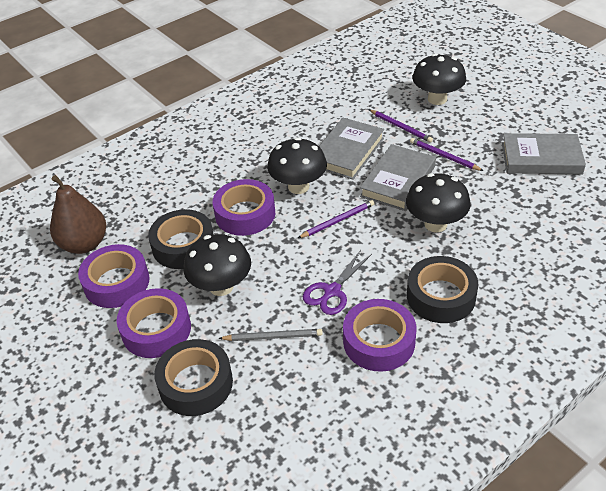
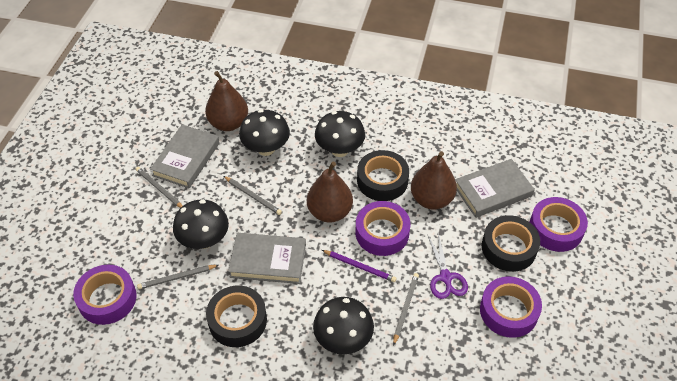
brown pear: [50,175,106,254] = 1 -> [205,71,248,131] [307,161,353,223] [411,151,457,209] = 3
grey pencil: [218,329,323,341] = 1 -> [136,167,182,208] [137,265,219,289] [224,176,282,215] [393,273,419,346] = 4
purple pencil: [298,200,375,238] [370,110,433,143] [410,138,483,171] = 3 -> [322,250,396,282] = 1

